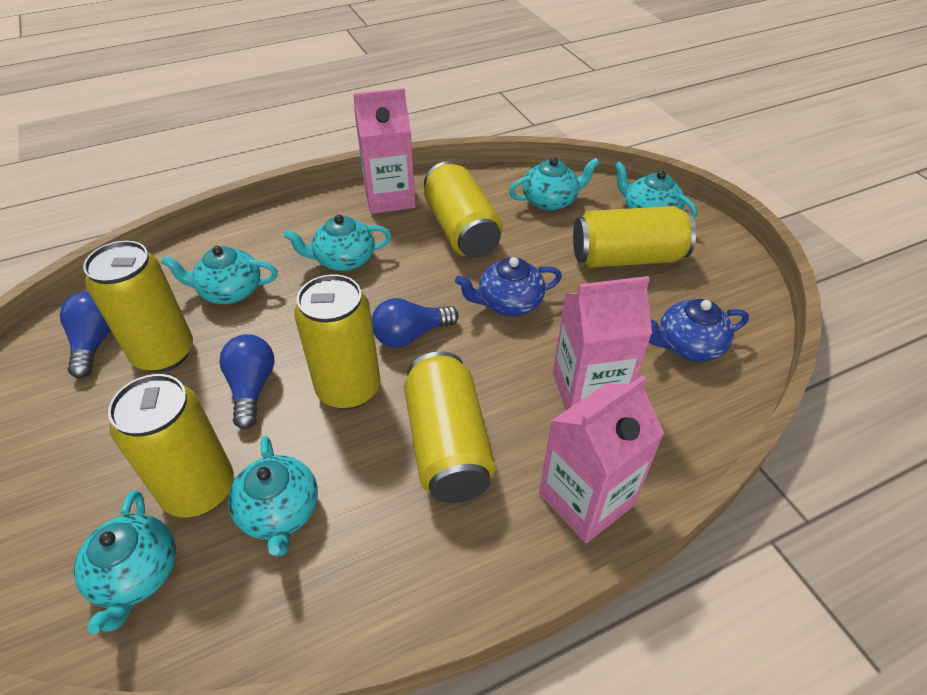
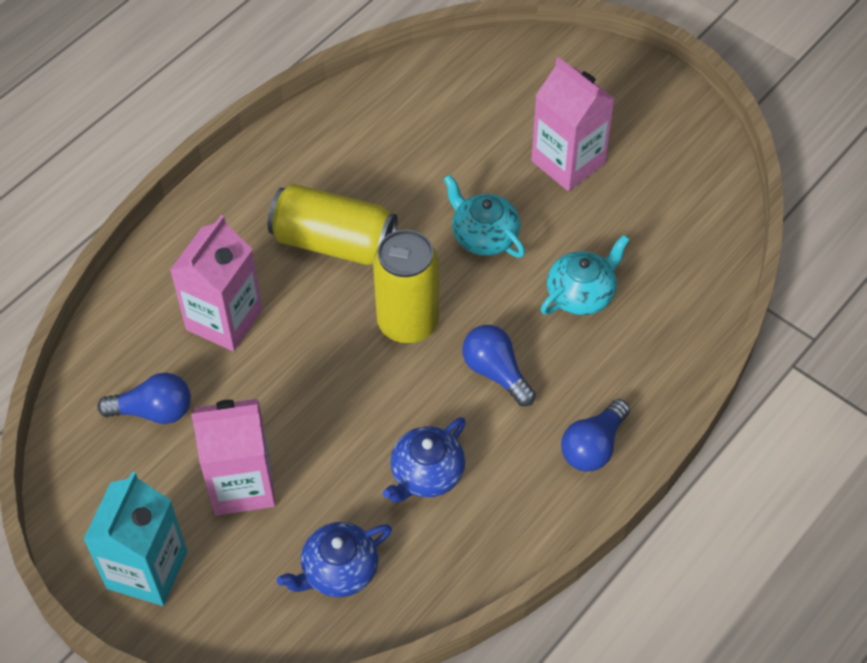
turquoise carton: none = 0 -> [83,472,187,606] = 1
turquoise teapot: [74,490,176,634] [161,246,278,304] [228,436,318,557] [284,214,392,271] [509,157,599,211] [614,161,697,219] = 6 -> [444,174,525,258] [541,235,630,315] = 2
yellow can: [83,241,193,372] [108,374,234,517] [294,274,380,410] [404,351,496,503] [424,161,503,258] [573,206,696,268] = 6 -> [268,184,398,265] [373,229,439,343] = 2

